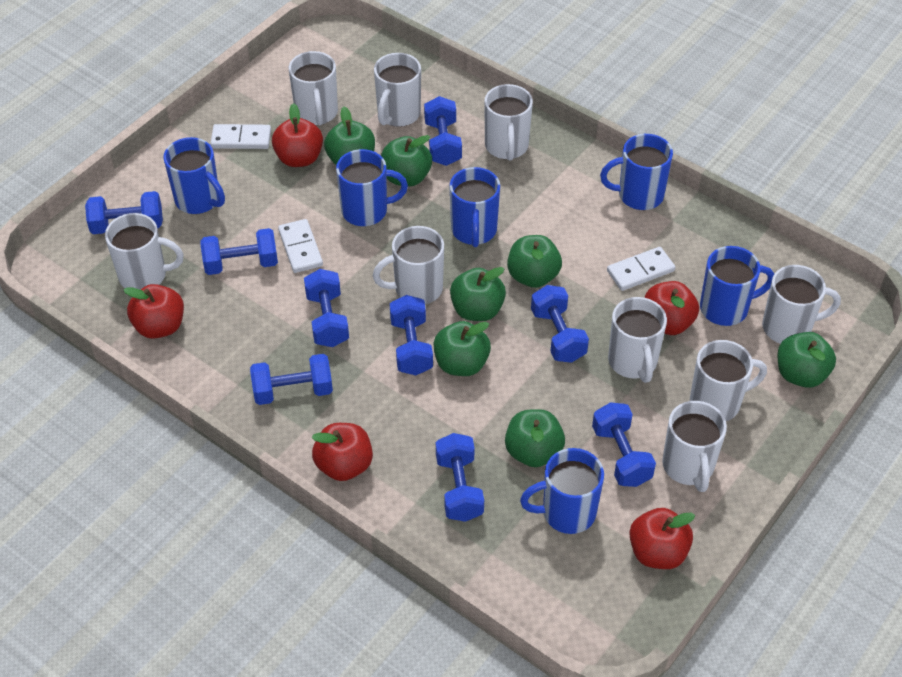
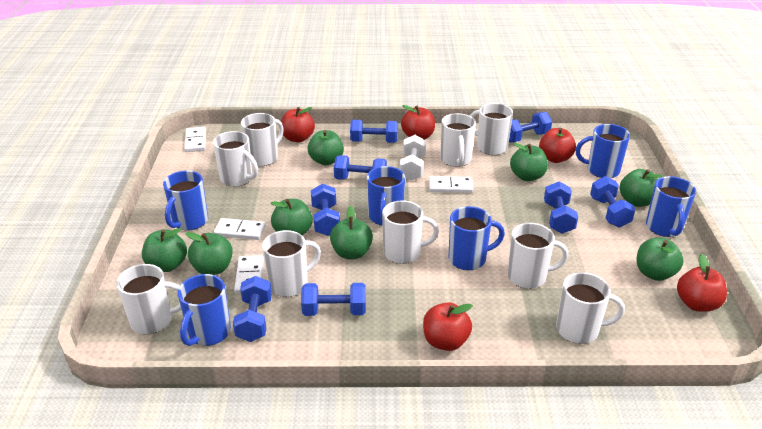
blue dumbbell: [85,191,163,234] [201,228,278,275] [250,354,333,405] [304,269,349,347] [390,295,433,375] [424,96,462,166] [436,433,484,522] [531,285,589,363] [592,402,656,487] = 9 -> [233,276,272,342] [301,283,366,316] [311,184,340,236] [334,155,387,180] [350,120,398,143] [509,112,552,142] [544,181,578,234] [590,176,636,228] = 8
green apple: [324,106,375,165] [381,135,432,186] [433,321,491,376] [450,267,506,321] [505,409,565,467] [507,235,562,288] [778,332,836,388] = 7 -> [142,228,187,272] [185,232,233,275] [270,199,313,235] [308,130,344,165] [330,206,373,259] [510,143,548,181] [619,169,663,207] [637,238,684,281] = 8
white domino: [210,124,271,149] [278,219,323,273] [607,247,675,291] = 3 -> [184,127,206,152] [214,218,266,240] [234,255,264,294] [429,176,473,193] = 4
white dumbbell: none = 0 -> [400,135,426,181] = 1

